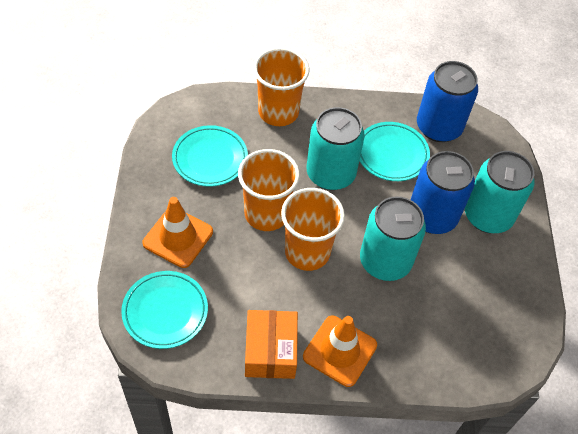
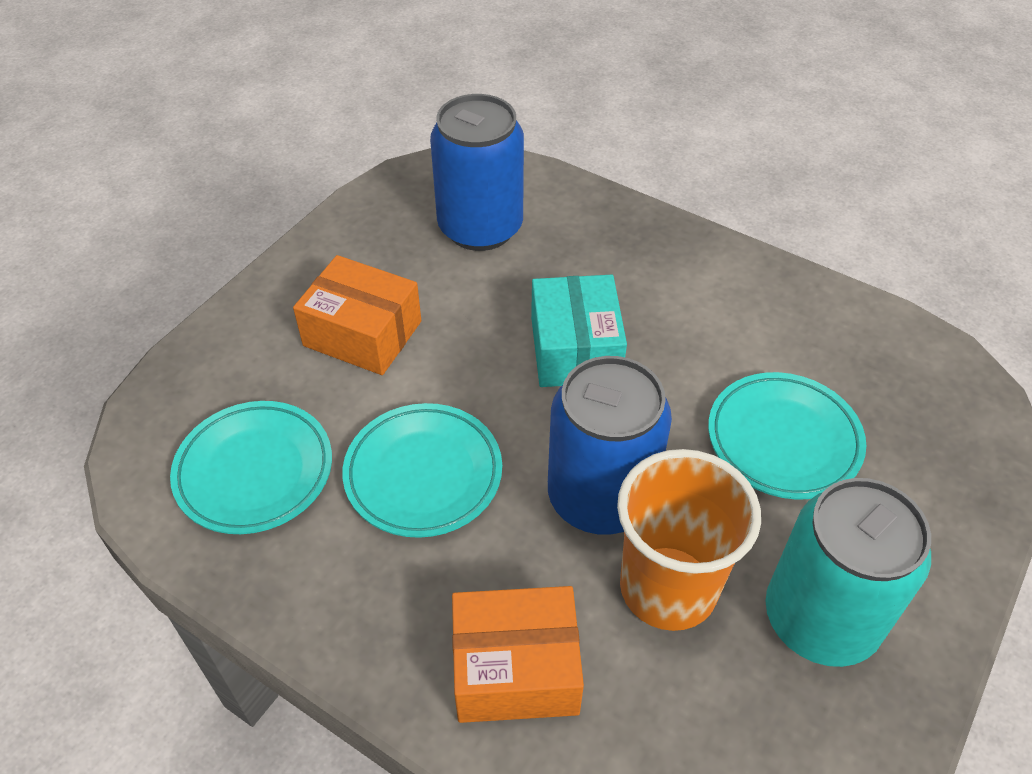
orange box: [245,310,298,379] = 1 -> [293,255,421,375] [452,586,584,723] = 2
orange cup: [238,149,300,231] [253,48,310,126] [281,188,345,271] = 3 -> [617,449,761,631] = 1
orange traffic cone: [143,197,213,268] [303,316,377,387] = 2 -> none = 0
turquoise box: none = 0 -> [531,275,627,387] = 1
turquoise can: [306,107,365,190] [360,196,426,281] [465,151,535,233] = 3 -> [765,478,931,667] = 1

